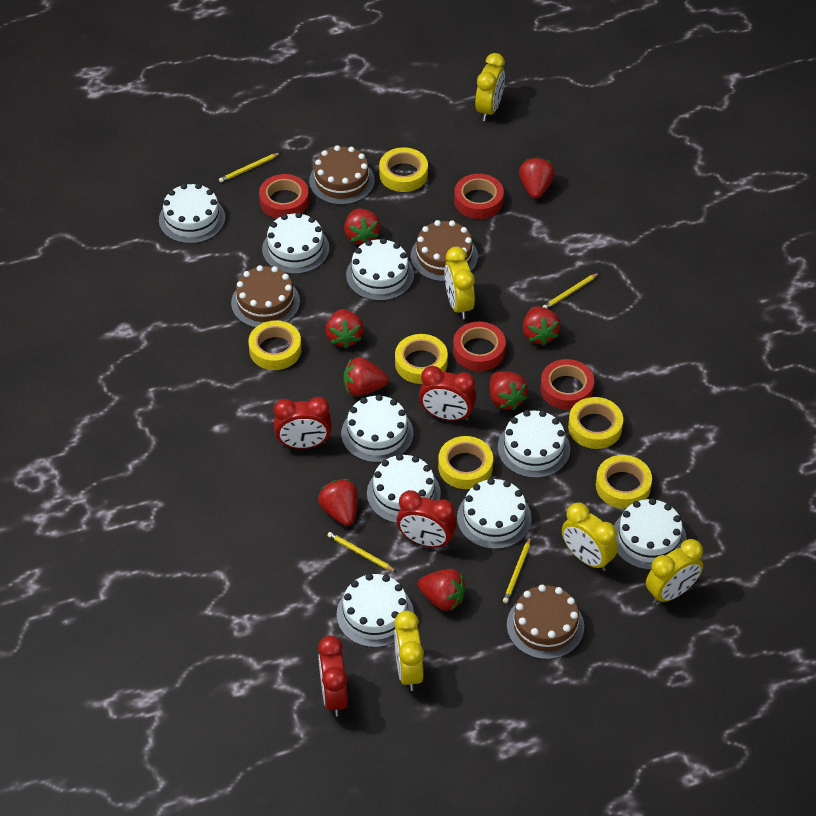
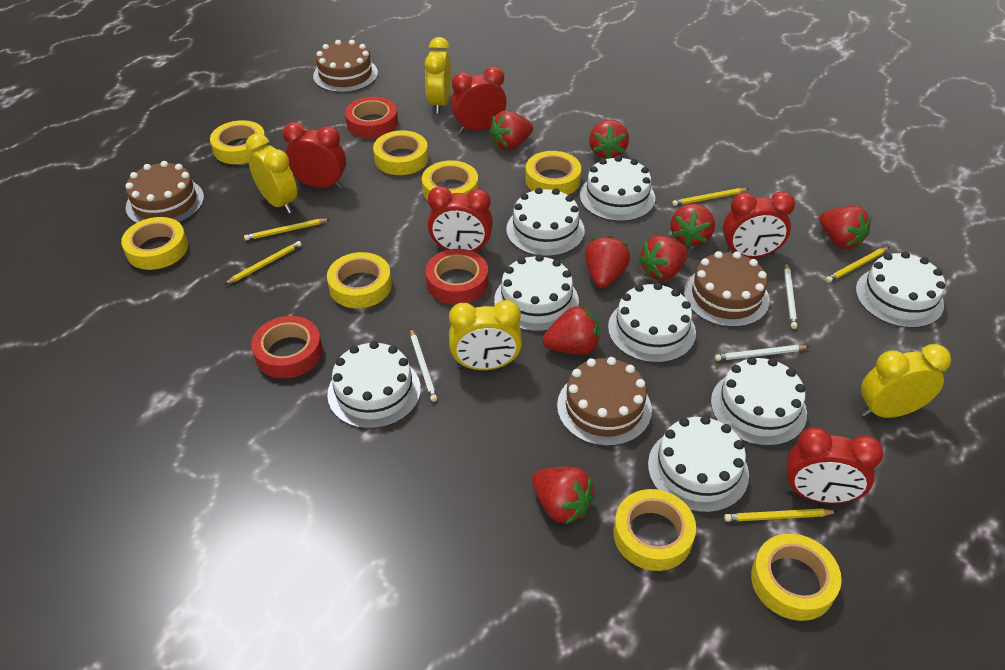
red clock: [274,397,331,449] [318,636,348,716] [397,490,457,548] [419,366,477,421] = 4 -> [283,122,346,189] [428,186,493,253] [451,66,506,133] [723,191,795,258] [786,427,884,504] = 5
red tape: [259,174,309,219] [453,322,506,371] [454,174,504,219] [540,359,594,410] = 4 -> [251,316,323,378] [345,97,398,139] [426,249,488,305] = 3
white cake: [159,183,225,244] [262,212,329,274] [337,573,414,648] [341,394,413,463] [346,238,414,301] [367,454,441,524] [457,478,532,549] [498,410,570,478] [614,498,687,570] = 9 -> [327,341,421,429] [494,254,579,332] [506,188,585,257] [580,156,655,222] [608,283,696,363] [648,416,749,513] [711,357,807,446] [856,251,945,328] = 8
white pencil: none = 0 -> [410,329,437,402] [715,345,810,361] [784,263,797,329] = 3
yellow clock: [394,611,424,691] [444,247,475,319] [475,53,505,121] [562,503,618,571] [646,539,703,604] = 5 -> [246,133,297,214] [425,37,451,114] [449,300,522,370] [861,344,951,418] = 4
yellow pencil: [219,153,280,183] [327,532,396,572] [503,537,531,603] [542,273,599,309] = 4 -> [224,241,302,285] [244,219,330,241] [672,188,748,206] [724,509,837,522] [826,247,889,283] = 5
yellow tape: [249,320,302,370] [379,147,428,192] [395,334,448,384] [438,436,493,489] [568,397,623,449] [596,455,652,509] = 6 -> [121,217,188,270] [210,120,267,164] [327,252,392,308] [373,130,428,175] [422,160,478,201] [525,151,581,195] [613,489,696,571] [751,534,842,621] = 8

